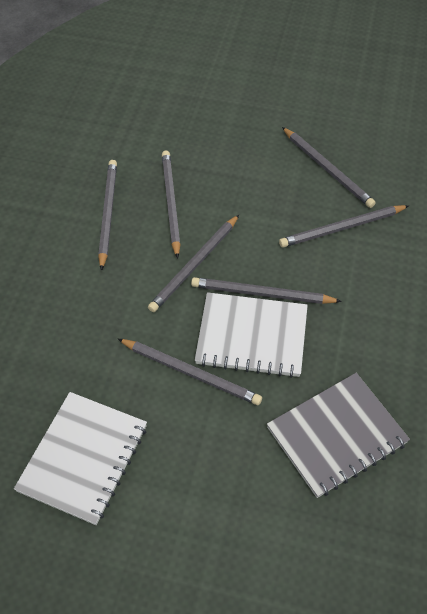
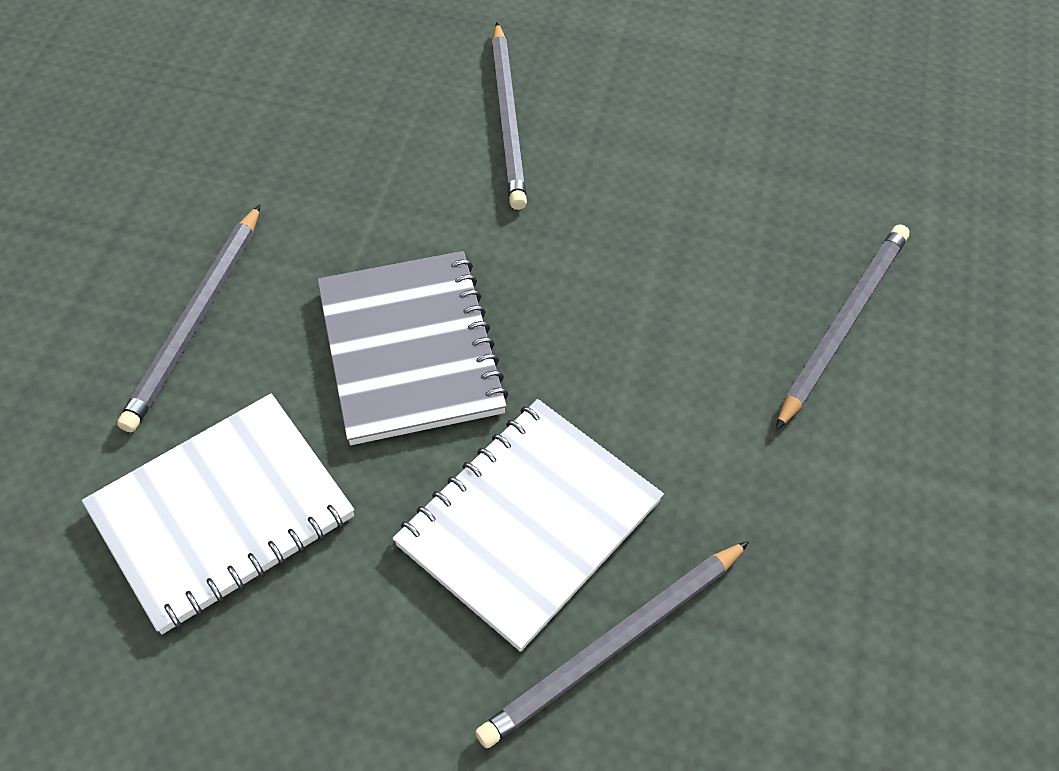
grey pencil: [98,160,117,271] [118,339,262,405] [148,215,239,312] [162,151,180,259] [191,277,342,304] [279,205,409,248] [282,127,376,208] = 7 -> [117,204,260,432] [475,541,750,748] [492,22,527,210] [776,224,909,430] = 4

